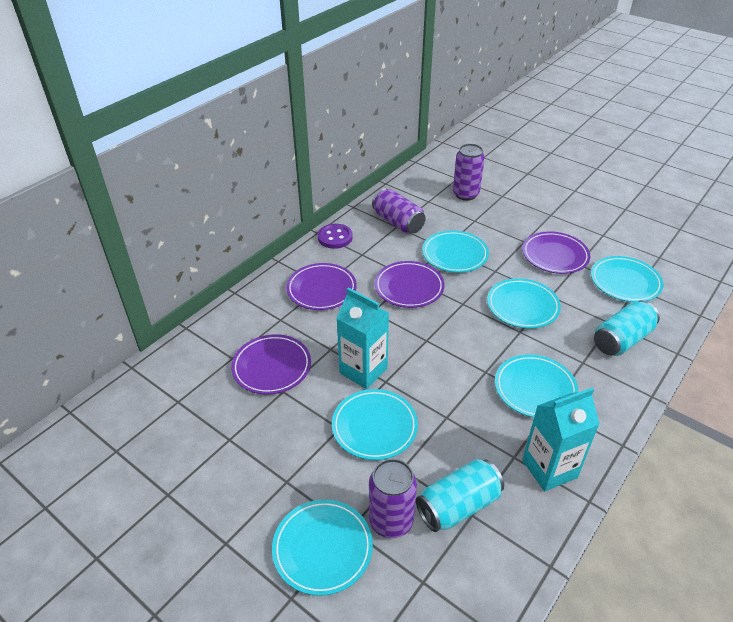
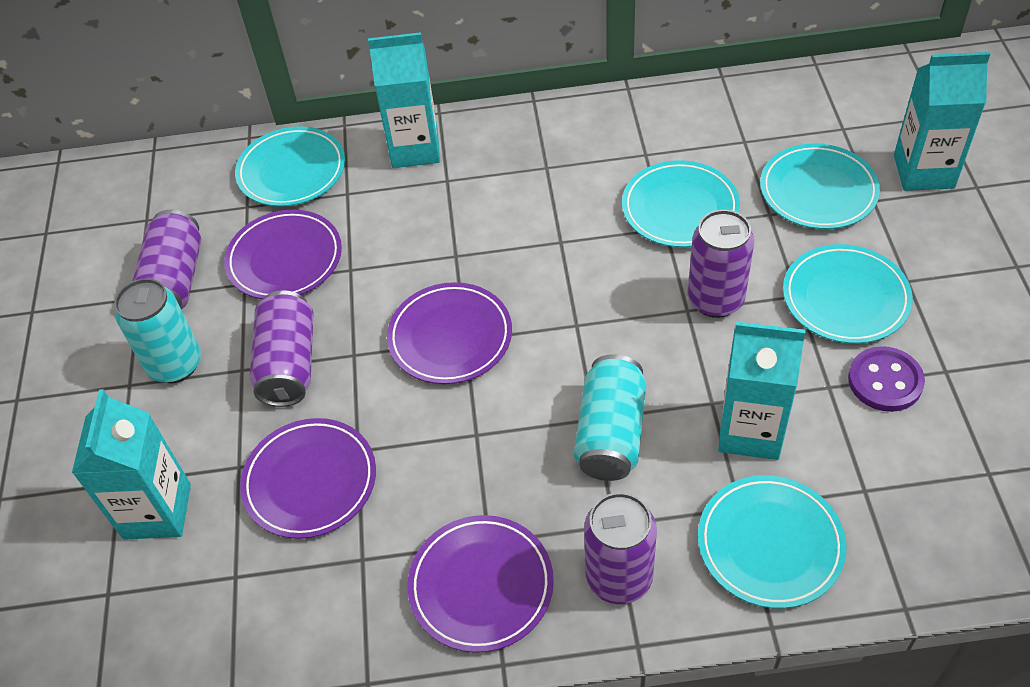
purple can: [369,459,417,538] [372,188,425,234] [453,144,485,201] = 3 -> [132,210,201,309] [250,290,314,407] [584,492,657,604] [688,210,754,318] = 4
turquoise carton: [336,288,389,389] [522,388,600,491] = 2 -> [72,389,191,540] [368,32,440,168] [718,322,806,460] [894,52,990,191] = 4
turquoise plate: [272,499,373,596] [332,389,418,460] [422,231,489,273] [487,278,561,328] [495,355,578,418] [591,256,663,302] = 6 -> [235,126,345,207] [622,160,740,248] [698,475,846,609] [760,143,880,229] [783,244,913,344] = 5

